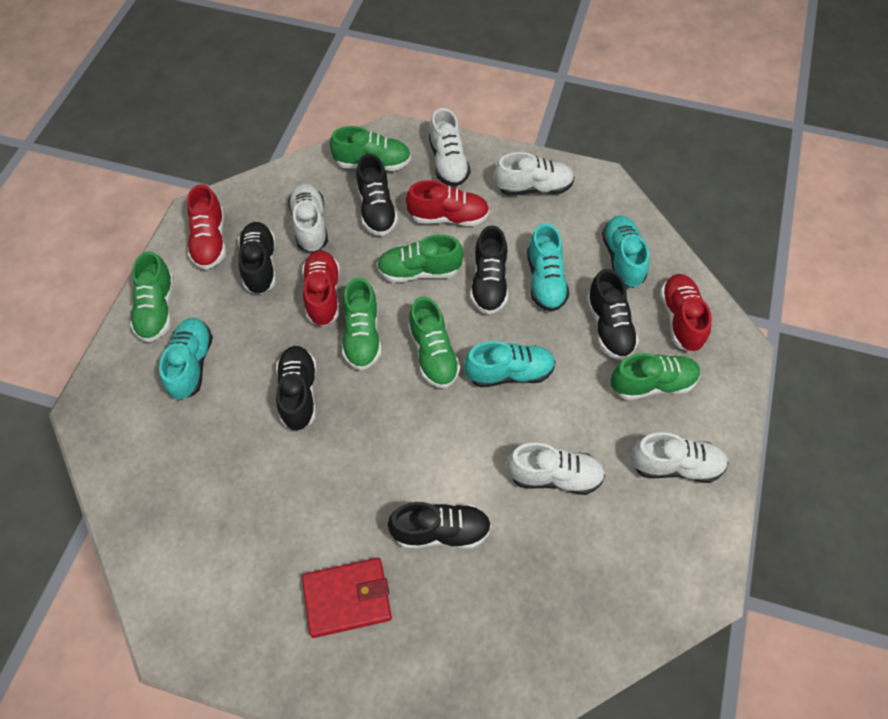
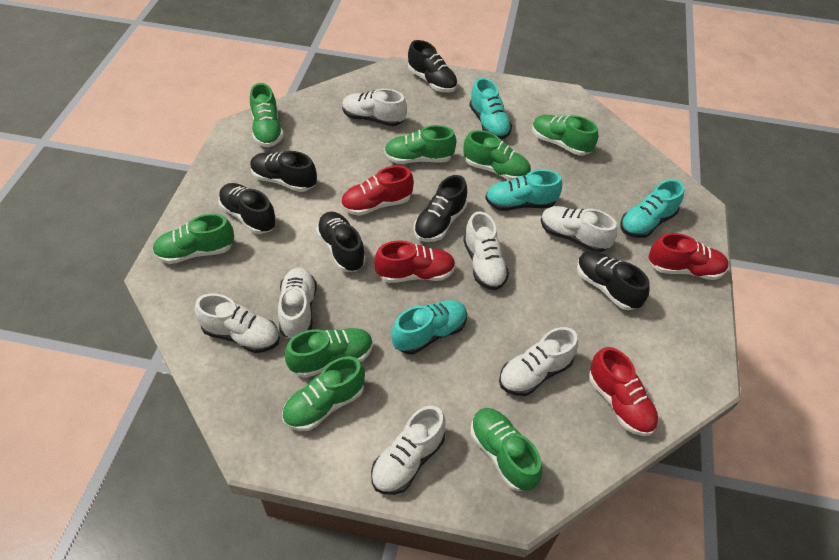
green shoe: [130,251,174,342] [330,126,411,171] [342,277,381,370] [377,234,463,283] [408,297,461,388] [611,353,700,400] = 6 -> [152,214,234,264] [250,83,283,147] [282,356,365,431] [285,328,373,378] [384,125,456,164] [464,130,531,181] [470,408,542,491] [532,115,598,156] = 8
red wallet: [302,558,392,638] = 1 -> none = 0
white shoe: [288,184,328,252] [429,108,470,187] [494,152,575,195] [507,443,605,495] [630,432,728,483] = 5 -> [195,293,280,353] [278,268,317,339] [342,89,407,126] [371,406,446,495] [463,212,509,290] [499,327,578,396] [541,206,617,252] = 7

